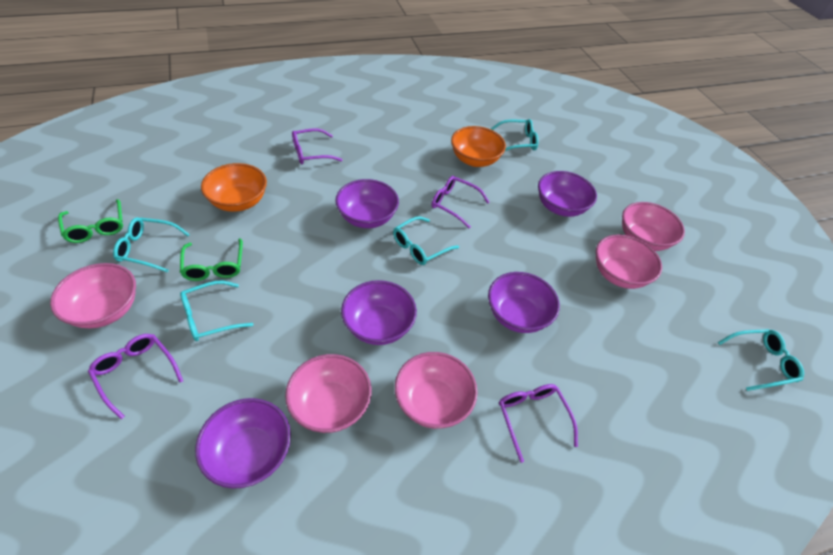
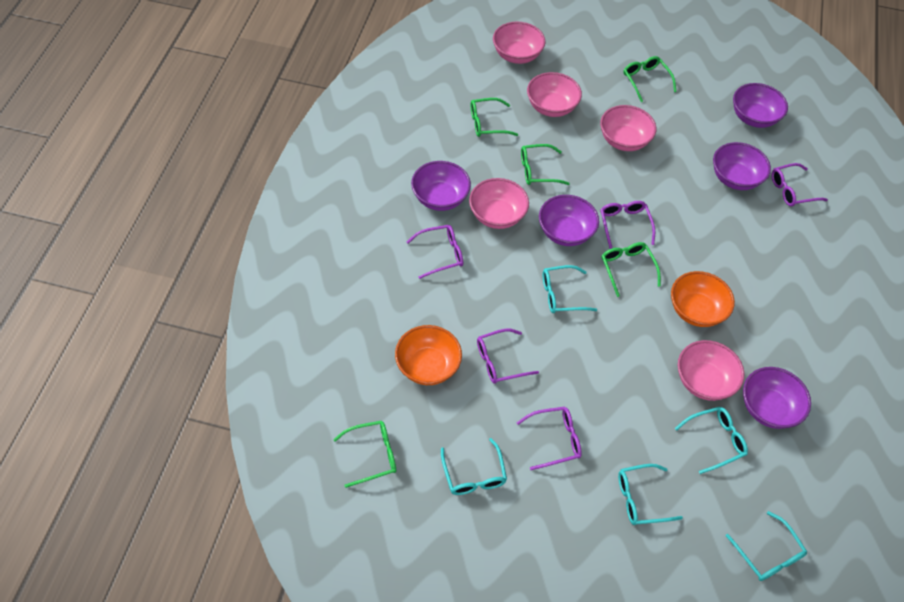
green glasses: [58,199,123,243] [180,238,243,281] = 2 -> [333,421,396,488] [471,98,518,137] [521,144,570,185] [602,242,661,297] [623,56,676,102] = 5
purple glasses: [88,334,183,419] [292,128,343,164] [431,176,489,228] [499,384,578,463] = 4 -> [407,225,463,279] [477,329,539,384] [517,407,582,470] [600,201,655,249] [771,163,828,207] = 5

